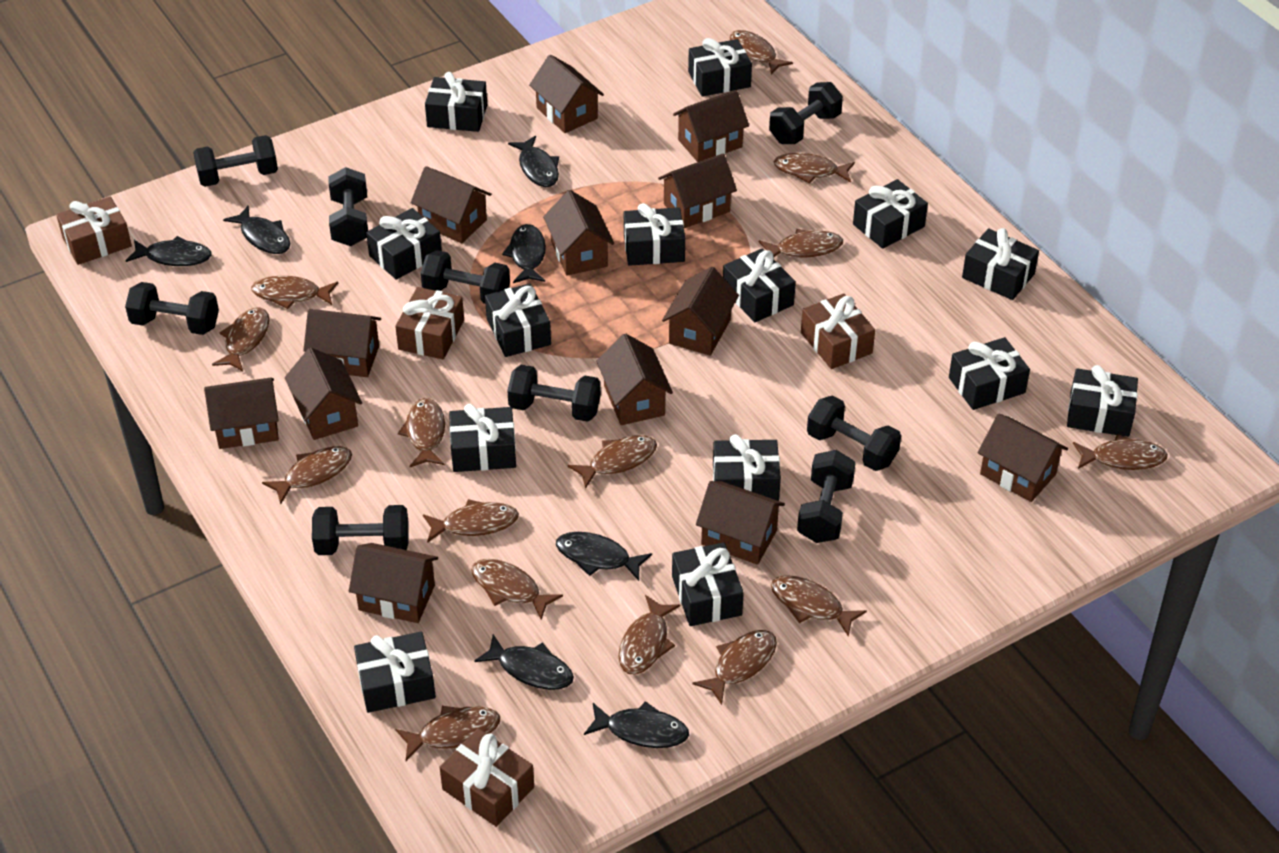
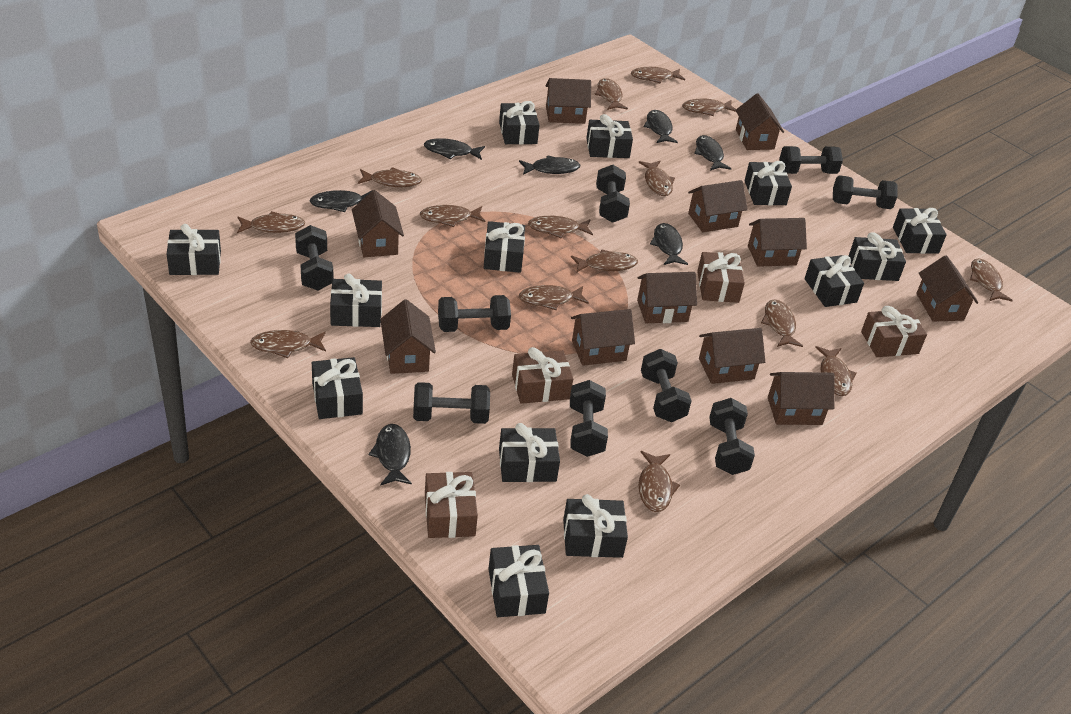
black gift: [354,632,436,713] [366,208,442,280] [425,72,487,132] [449,404,516,472] [485,283,551,357] [624,203,685,266] [672,542,744,626] [688,38,752,97] [713,434,781,501] [723,248,796,322] [853,179,928,249] [949,337,1030,410] [962,228,1039,300] [1067,365,1138,437] = 14 -> [167,224,221,275] [312,357,363,419] [330,274,382,327] [483,221,525,273] [488,545,549,617] [499,101,540,144] [499,423,560,482] [563,494,628,558] [586,114,633,158] [744,161,792,205] [805,255,864,307] [849,232,906,281] [893,208,947,254] = 13
brown house: [204,378,279,449] [285,348,362,440] [303,309,381,377] [349,543,438,623] [411,166,491,243] [529,55,604,133] [543,190,614,276] [596,333,673,425] [658,154,737,228] [662,267,739,356] [673,90,749,162] [696,481,785,565] [978,413,1068,502] = 13 -> [352,190,404,257] [380,299,436,374] [545,78,591,124] [571,309,635,366] [637,272,697,323] [688,180,748,232] [699,328,765,384] [735,94,784,150] [748,218,807,267] [768,372,835,425] [916,255,978,322] = 11

